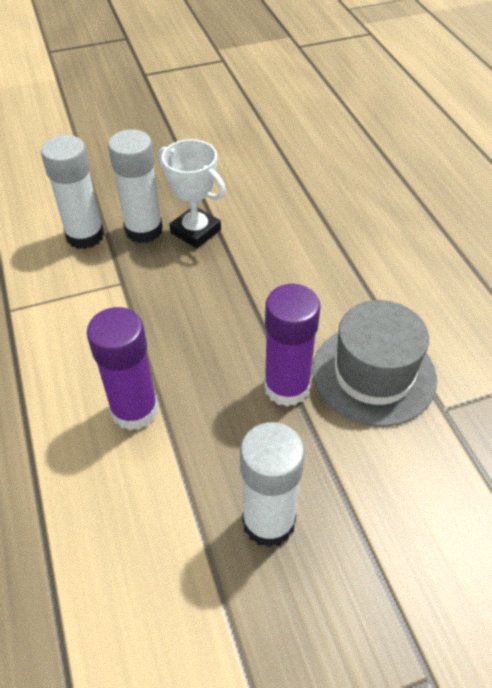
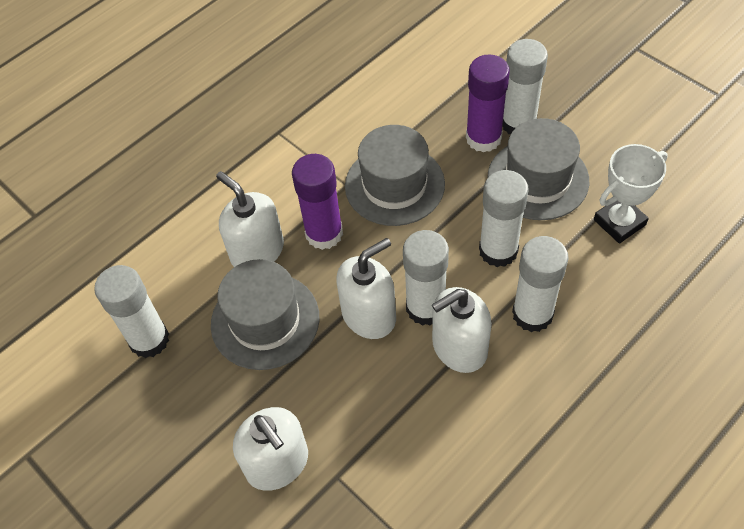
grey hat: [312,300,437,426] = 1 -> [211,259,319,370] [345,125,445,226] [488,118,589,220] = 3
white glue stick: [41,135,104,249] [108,129,163,243] [240,422,305,547] = 3 -> [94,265,169,358] [403,230,449,326] [479,170,529,267] [502,39,548,134] [512,236,569,332] = 5
white soap dispenser: none = 0 -> [216,171,284,267] [233,407,308,491] [336,238,396,339] [432,287,492,373] = 4

